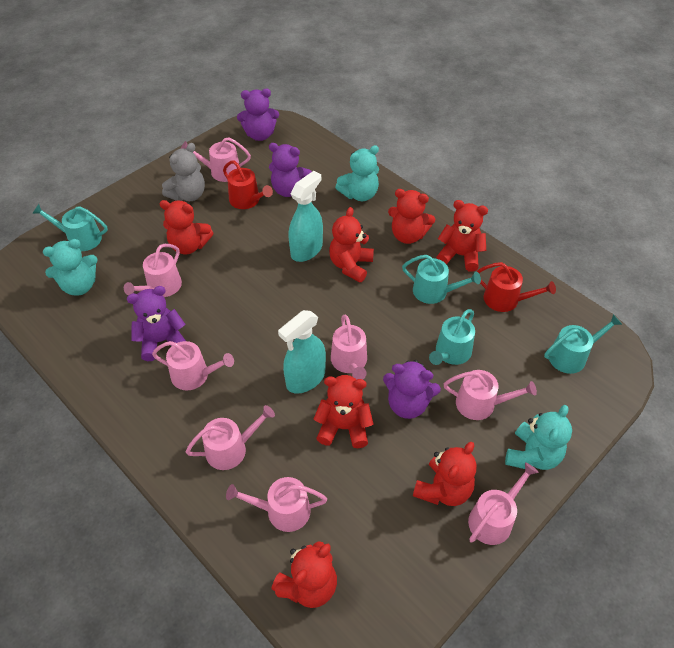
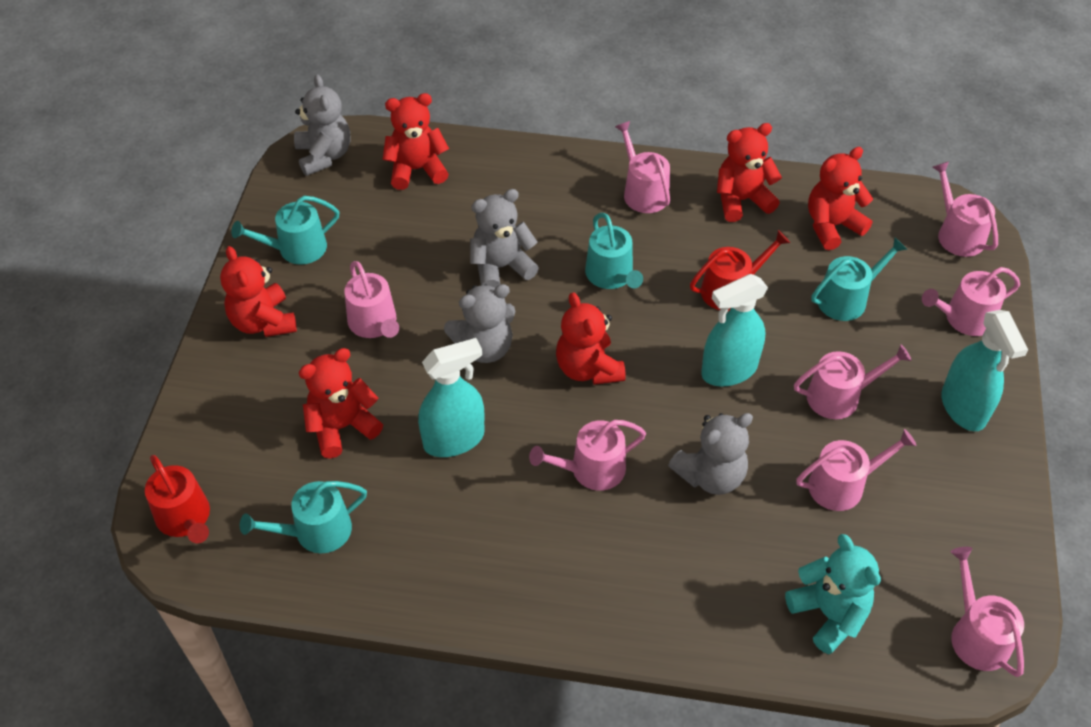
grey teddy bear: [162,143,205,201] = 1 -> [294,74,350,176] [444,284,515,363] [470,189,539,288] [668,413,753,495] = 4
purple teddy bear: [127,286,186,361] [237,89,279,141] [269,143,312,197] [383,360,441,419] = 4 -> none = 0
red teddy bear: [159,200,213,255] [272,541,337,608] [314,375,374,448] [329,207,374,282] [388,189,435,244] [413,442,476,506] [437,200,488,272] = 7 -> [220,246,297,337] [299,348,383,459] [382,93,449,190] [556,292,626,385] [717,123,782,222] [808,147,873,250] = 6
turquoise spray bottle: [278,310,326,394] [288,171,323,262] = 2 -> [418,338,484,457] [701,274,768,387] [941,310,1028,431] = 3
turquoise teddy bear: [43,239,98,295] [335,145,379,201] [505,405,572,470] = 3 -> [785,534,881,654] = 1

